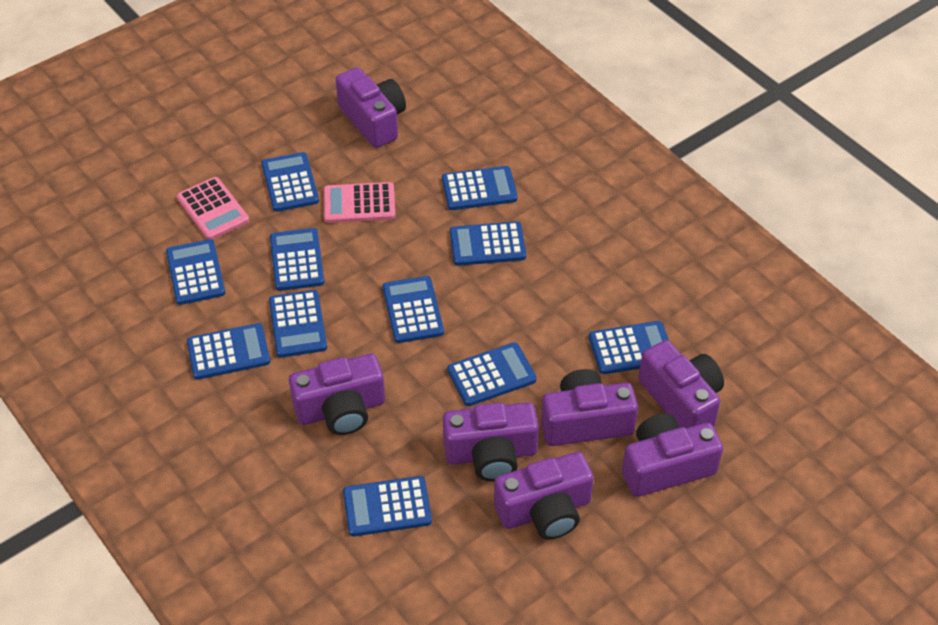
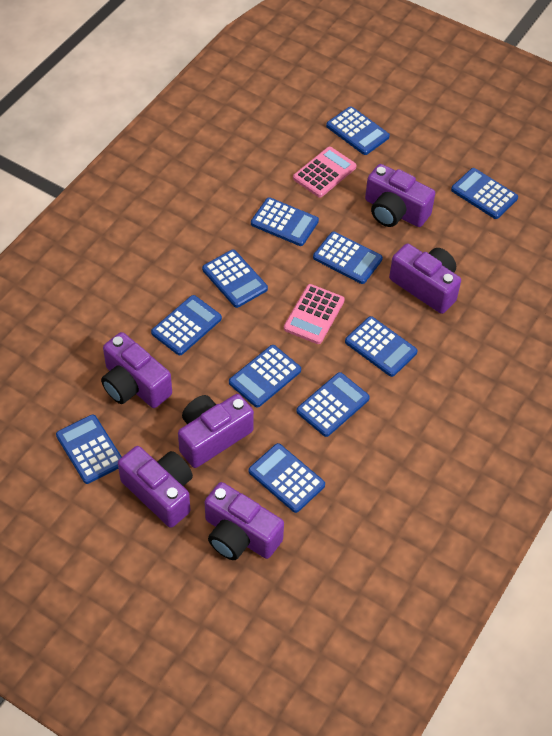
purple camera: [289,353,385,435] [336,67,406,148] [443,402,539,481] [494,452,594,539] [541,369,638,446] [622,413,723,497] [639,340,724,428] = 7 -> [101,332,172,408] [118,446,193,528] [178,394,254,468] [205,482,284,560] [365,164,435,227] [389,244,461,314] = 6

